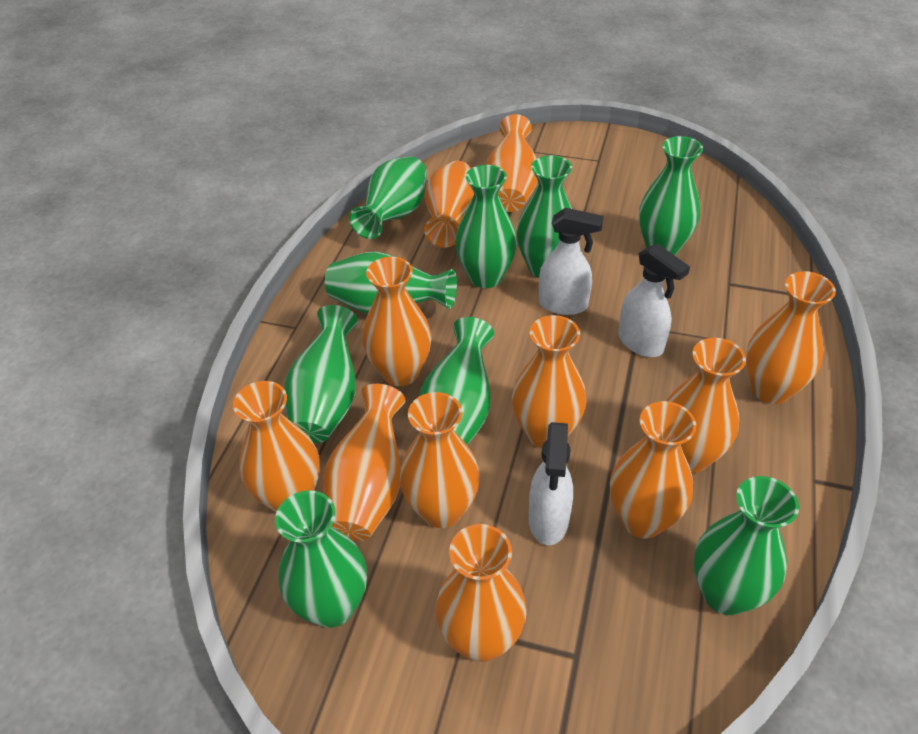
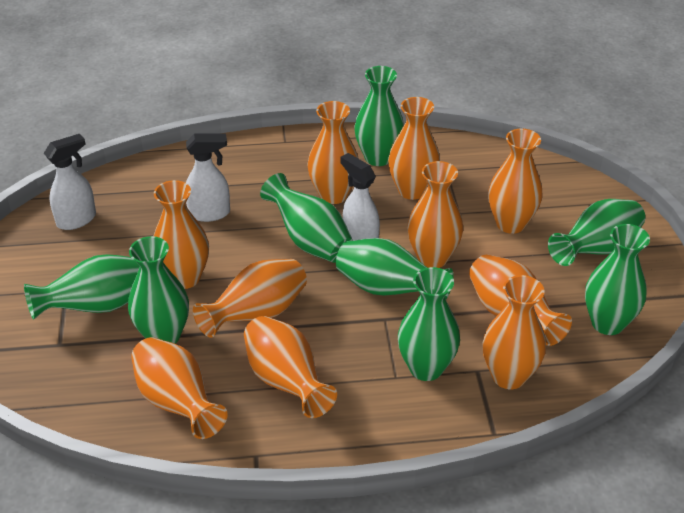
green vase: [275,490,367,628] [284,305,358,443] [325,252,457,314] [349,156,427,239] [419,317,494,446] [455,165,517,288] [517,155,572,278] [639,136,703,255] [694,476,799,615] = 9 -> [24,254,140,320] [128,236,189,344] [260,173,353,263] [336,238,454,299] [354,66,404,166] [398,267,460,381] [548,199,645,266] [585,224,650,335] = 8
orange vase: [233,381,320,512] [323,384,406,541] [362,257,431,386] [399,392,480,528] [424,161,474,248] [436,524,527,662] [486,114,538,212] [512,315,587,448] [610,401,696,538] [666,338,746,473] [746,271,836,404] = 11 -> [131,337,228,439] [154,180,209,289] [193,259,307,338] [244,316,337,418] [308,101,359,204] [388,97,440,200] [407,161,463,268] [469,254,572,346] [483,275,546,389] [488,128,543,234] = 10

